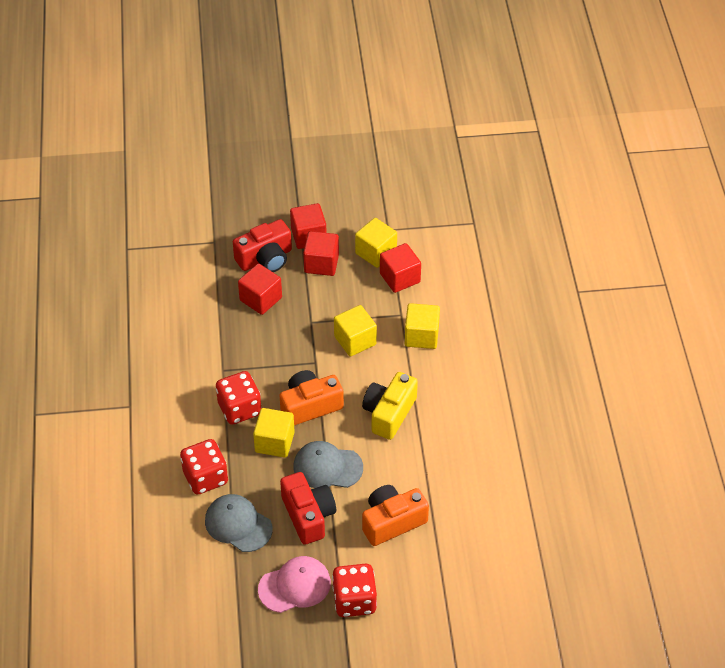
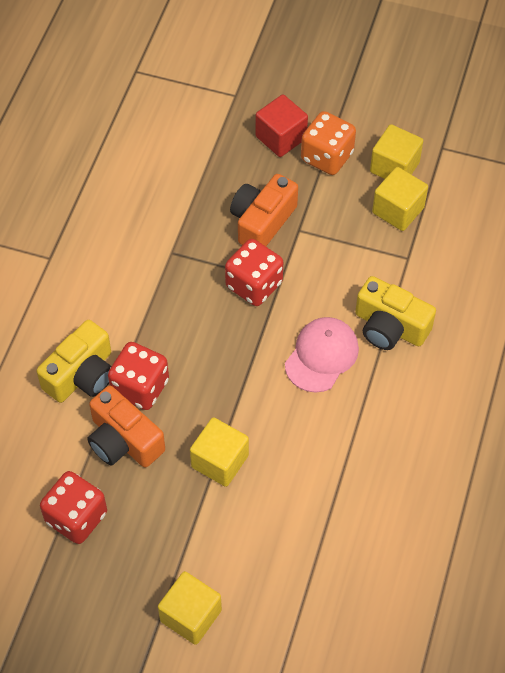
grey cap: [205,494,273,552] [293,441,363,488] = 2 -> none = 0
orange dice: none = 0 -> [301,111,356,175] = 1
red camera: [233,219,292,272] [280,472,336,545] = 2 -> none = 0
red cube: [238,264,282,315] [290,203,327,249] [303,231,339,276] [380,243,421,293] = 4 -> [256,94,308,157] = 1
yellow camera: [362,372,418,440] = 1 -> [37,320,112,403] [355,276,436,350] = 2

